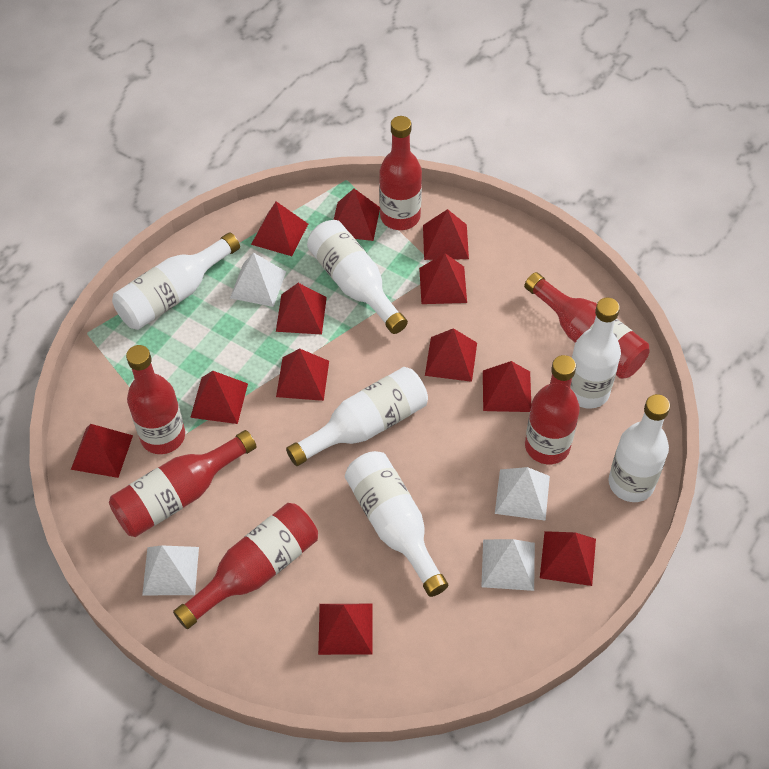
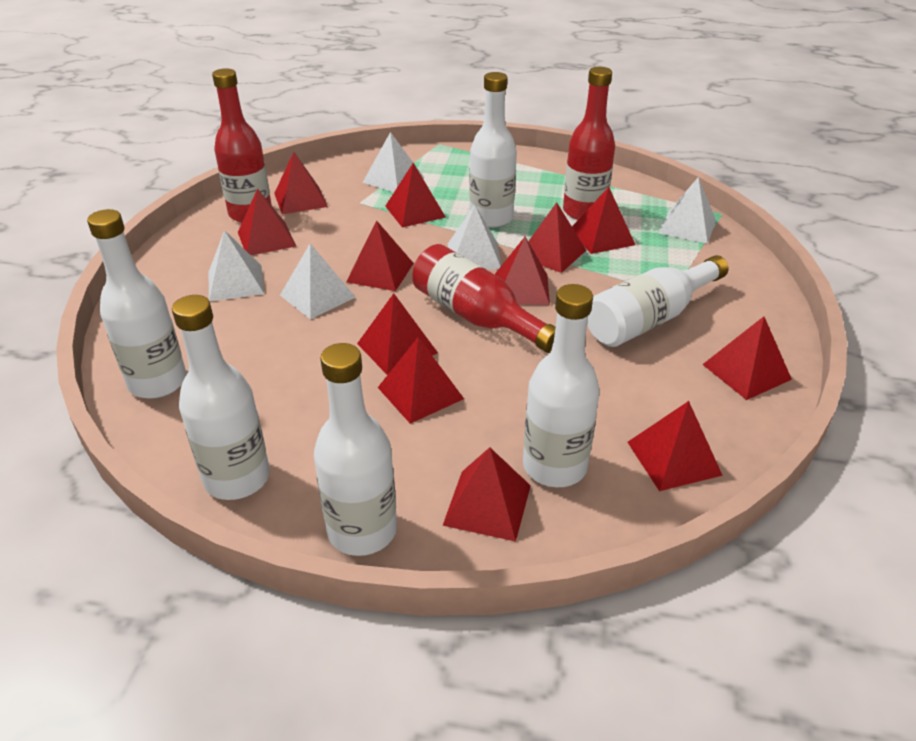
red bottle: [109,430,256,537] [126,345,185,454] [173,503,318,629] [379,116,422,230] [524,272,650,379] [525,355,580,464] = 6 -> [212,68,272,223] [412,244,556,353] [563,67,615,220] = 3
white pyramid: [142,545,199,595] [230,253,286,307] [481,539,535,591] [495,467,550,521] = 4 -> [208,230,264,301] [280,243,356,319] [362,132,423,192] [448,205,501,270] [659,177,716,244] = 5

